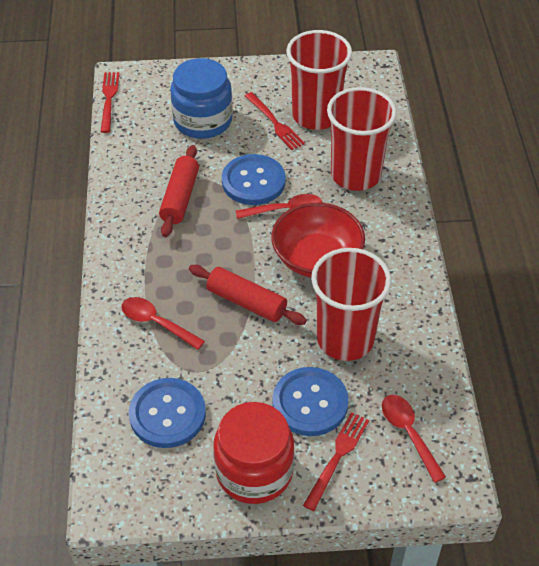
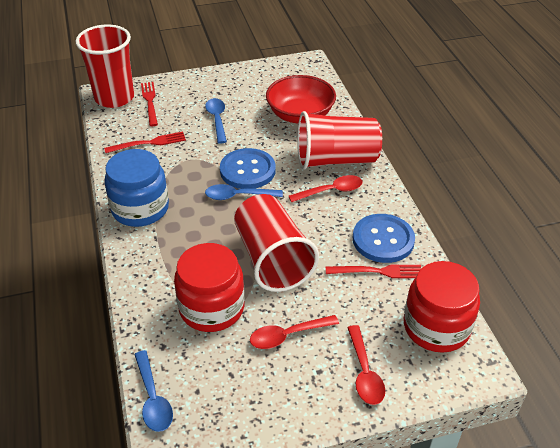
blue button: [129,378,206,448] [222,154,286,205] [272,367,349,436] = 3 -> [220,148,276,189] [353,214,415,263] = 2
blue spoon: none = 0 -> [134,350,173,432] [205,98,227,144] [205,184,283,200] = 3
red jar: [213,402,294,504] = 1 -> [174,243,245,332] [404,261,480,353] = 2
red rolling pin: [159,145,199,237] [189,265,307,325] = 2 -> none = 0

